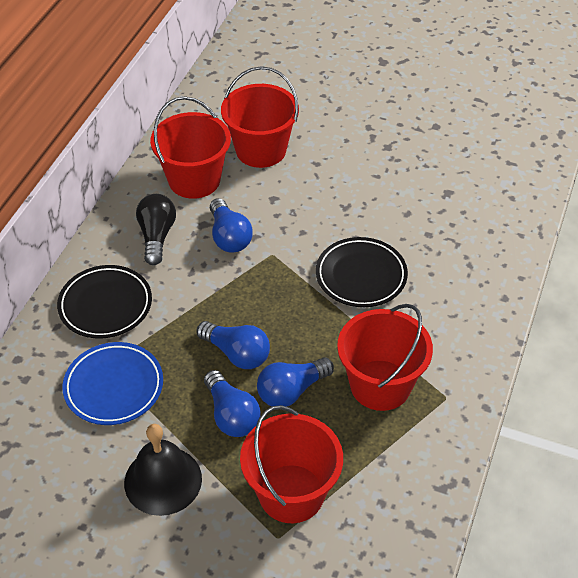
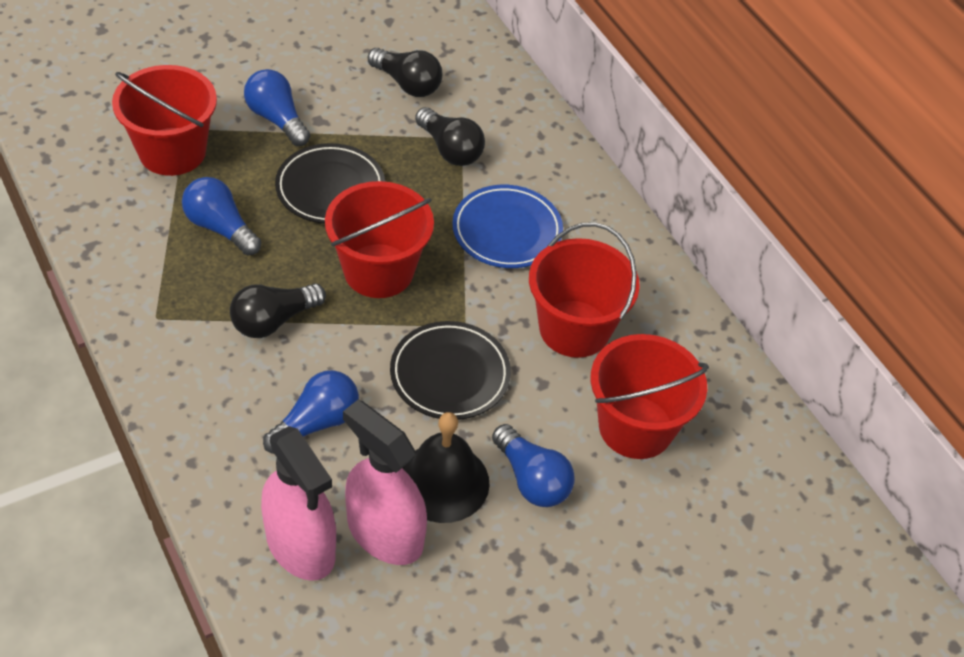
black light bulb: [136,194,176,265] = 1 -> [230,283,326,338] [368,48,442,97] [415,107,485,166] = 3
pink spray bottle: none = 0 -> [261,426,336,581] [343,400,427,565] = 2

